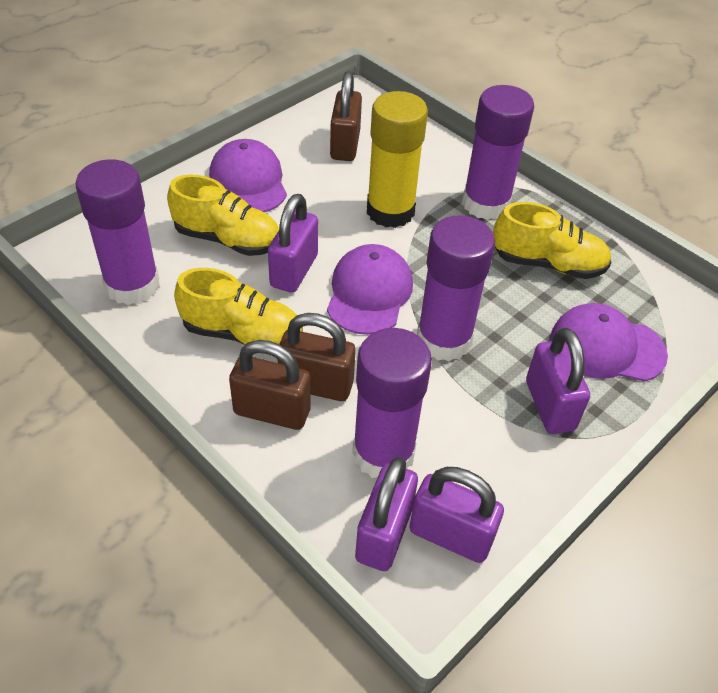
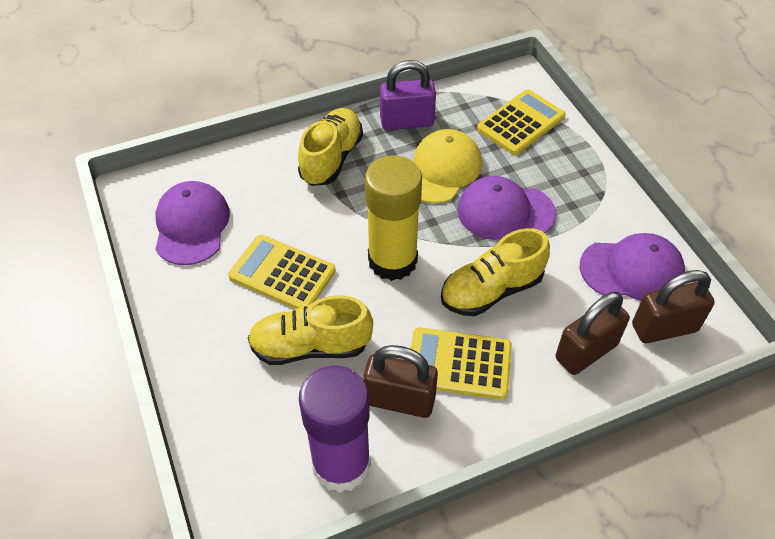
purple glue stick: [75,159,160,305] [352,328,432,478] [417,215,495,361] [462,85,534,220] = 4 -> [299,366,371,493] = 1
purple padlock: [268,194,318,293] [355,457,418,571] [409,467,504,563] [526,328,590,434] = 4 -> [380,60,436,130] = 1
yellow calculator: none = 0 -> [228,235,336,309] [411,327,512,399] [477,89,566,155] = 3
yellow cap: none = 0 -> [413,129,482,203] = 1

